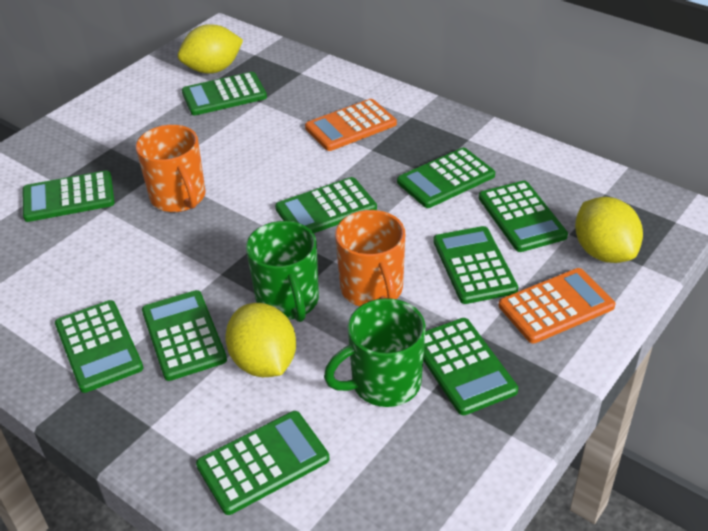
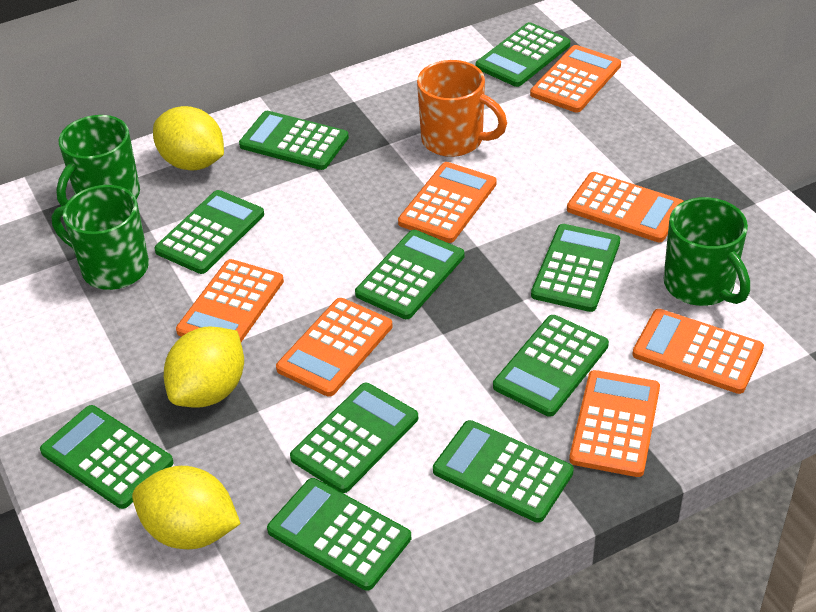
green mug: [246,221,319,322] [324,298,426,407] = 2 -> [51,185,149,290] [56,115,140,206] [664,197,750,306] = 3
orange calculator: [305,99,397,151] [499,268,615,343] = 2 -> [176,259,284,342] [276,298,392,397] [398,162,497,243] [530,45,621,113] [567,172,684,242] [569,370,660,477] [632,309,764,394] = 7
orange mug: [136,125,206,212] [335,210,405,306] = 2 -> [417,60,507,157] = 1

